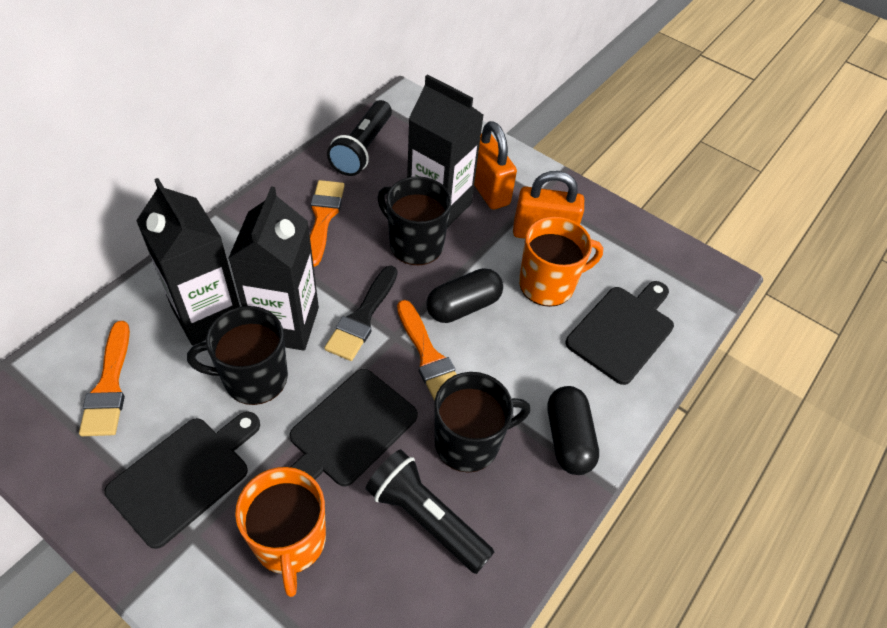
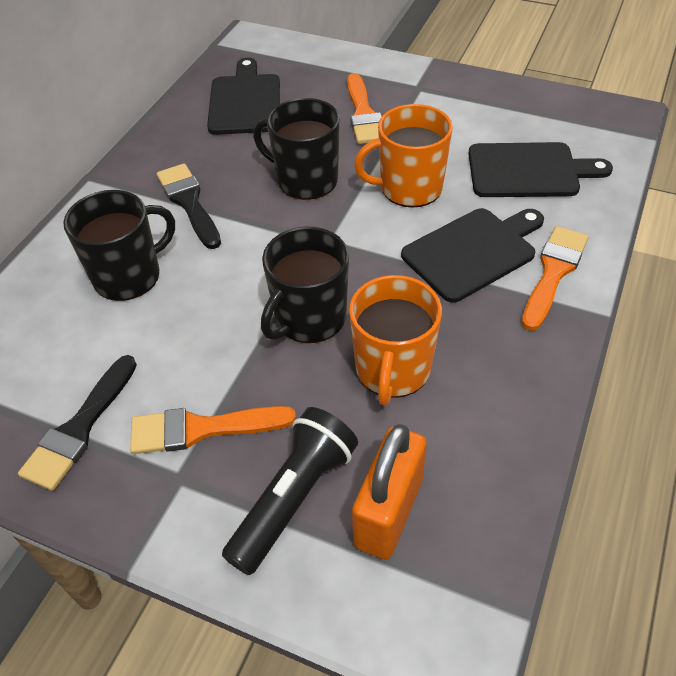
black brush: [324,266,397,361] = 1 -> [18,355,137,491] [157,163,221,249] = 2
black capsule: [427,268,503,323] [548,386,599,475] = 2 -> none = 0
black carton: [136,178,240,346] [228,186,319,351] [407,74,484,228] = 3 -> none = 0
black flashlight: [327,100,392,176] [366,449,494,574] = 2 -> [222,407,358,575] = 1
orange padlock: [474,121,517,210] [513,171,584,239] = 2 -> [352,424,427,559] = 1

